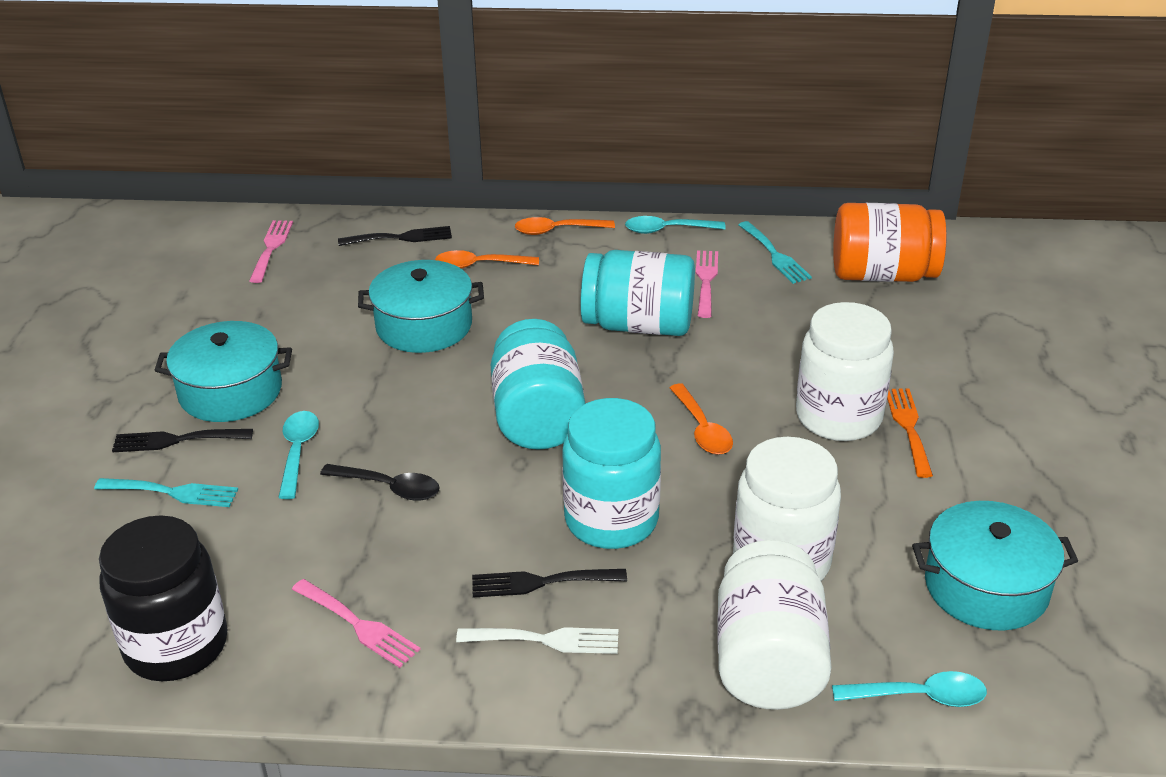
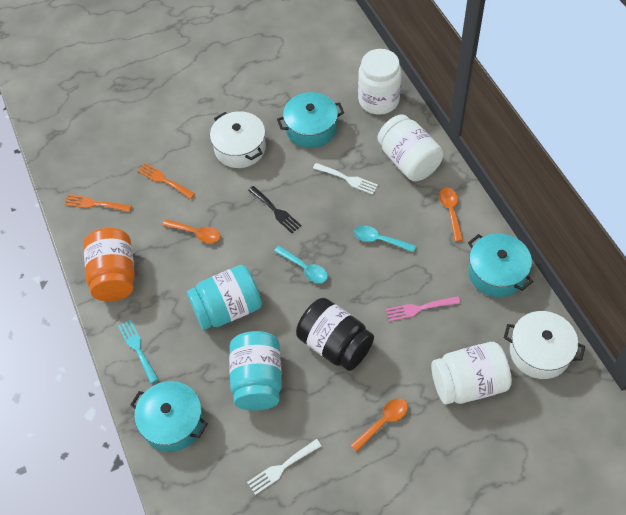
black fork: [112,429,253,452] [338,226,452,246] [472,569,627,598] = 3 -> [248,186,302,233] = 1
black spoon: [320,464,440,501] = 1 -> none = 0
orange fork: [887,388,933,478] = 1 -> [64,194,132,212] [138,163,195,199] = 2
pink fork: [249,220,293,283] [292,579,421,668] [696,251,718,318] = 3 -> [385,296,460,321] = 1
turquoise fork: [94,478,238,507] [739,221,812,284] = 2 -> [118,320,159,384] = 1
turquoise jar: [491,319,586,450] [562,398,661,549] [580,250,695,336] = 3 -> [187,265,262,330] [229,331,282,411] = 2
turquoise spoon: [278,411,319,499] [625,216,726,234] [832,671,987,707] = 3 -> [274,246,328,283] [354,226,416,252] = 2
white fork: [456,627,618,654] = 1 -> [247,439,321,495] [313,163,378,195] = 2
white pot: none = 0 -> [210,111,266,168] [504,311,585,379] = 2

